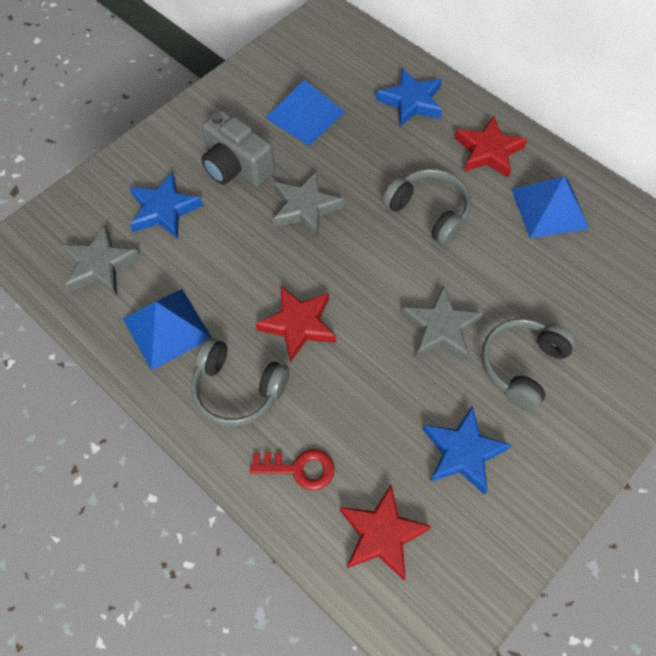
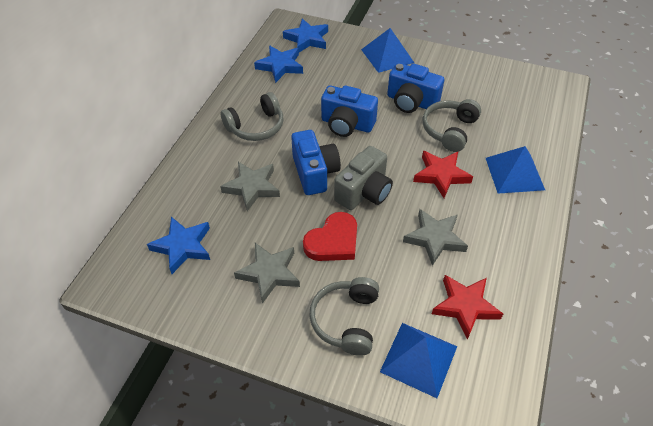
blue camera: none = 0 -> [291,130,341,195] [321,86,378,137] [387,63,444,113] = 3
red heart: none = 0 -> [303,212,357,261] = 1
red key: [250,449,335,490] = 1 -> none = 0
red star: [256,285,336,363] [340,485,431,580] [455,116,527,178] = 3 -> [413,151,473,198] [432,275,503,340] = 2

